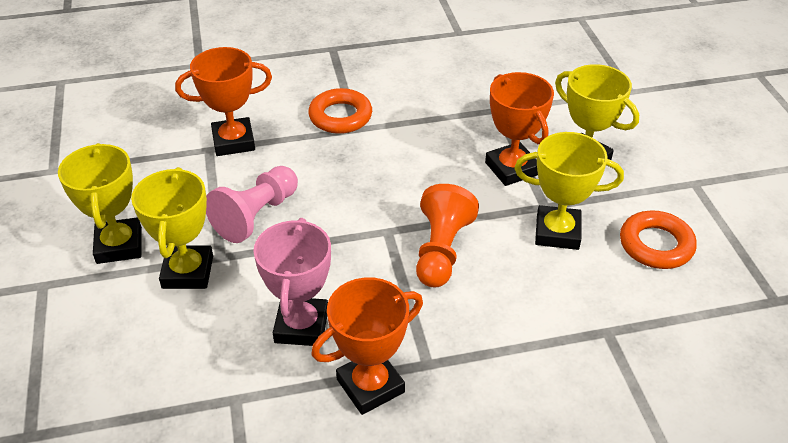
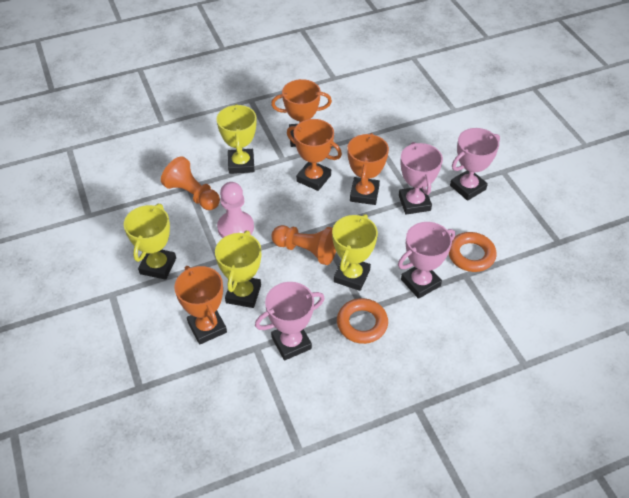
orange pawn: [416,184,479,287] = 1 -> [161,156,220,210] [271,225,336,265] = 2
orange trophy: [175,47,272,156] [311,277,423,415] [485,72,554,186] = 3 -> [174,266,227,345] [271,79,332,147] [287,119,342,191] [347,133,389,205] = 4
pink trophy: [253,218,331,346] = 1 -> [255,282,325,361] [398,222,455,299] [399,142,443,214] [450,128,500,201] = 4

